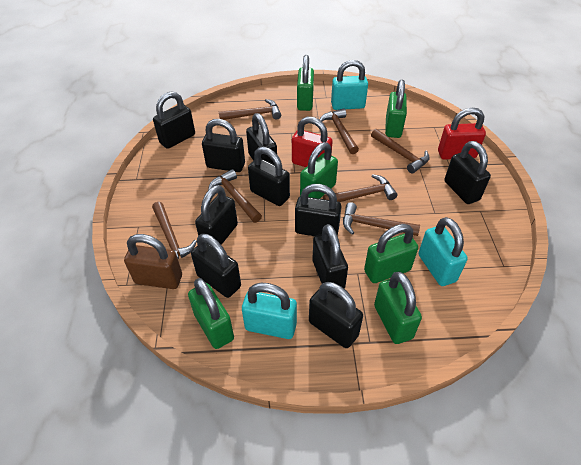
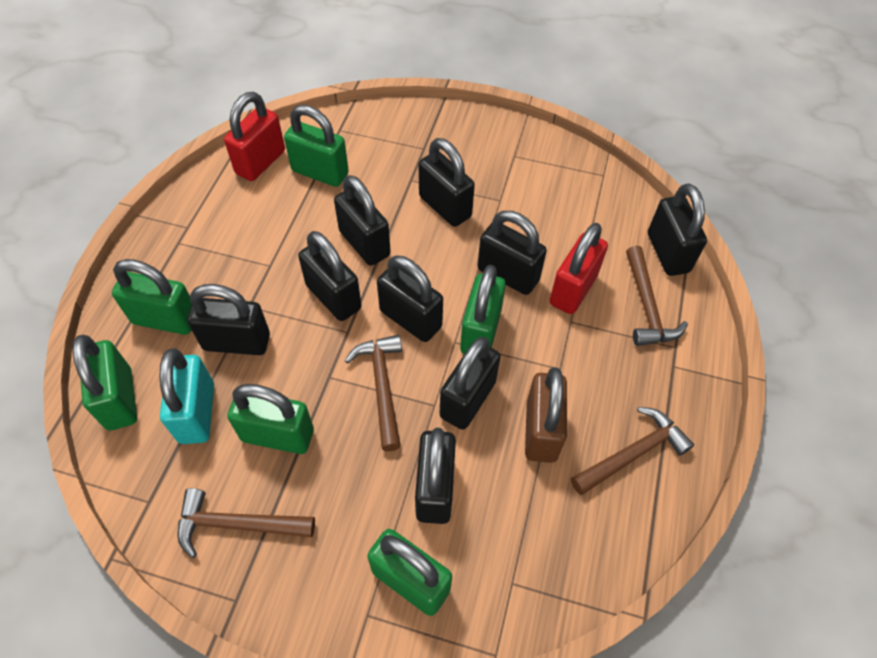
black padlock: [153,91,195,149] [191,234,241,298] [195,185,238,245] [202,119,245,172] [246,113,277,165] [248,147,290,206] [295,184,341,236] [309,282,363,348] [312,224,348,289] [444,141,491,204] = 10 -> [187,284,270,355] [298,231,362,321] [334,175,391,266] [377,256,443,342] [415,428,456,524] [419,138,475,227] [440,337,501,430] [477,211,547,295] [648,183,707,276] = 9
brown hammer: [152,202,197,259] [208,169,262,223] [219,99,281,120] [320,108,359,154] [323,174,398,202] [343,202,420,236] [371,129,430,173] = 7 -> [177,488,315,558] [345,335,402,451] [571,407,694,495] [626,246,688,346] = 4
turquoise padlock: [242,283,297,339] [331,60,368,110] [419,217,468,286] = 3 -> [159,348,214,444] = 1

